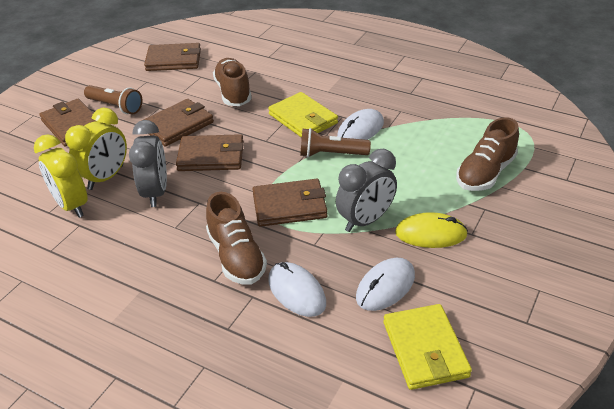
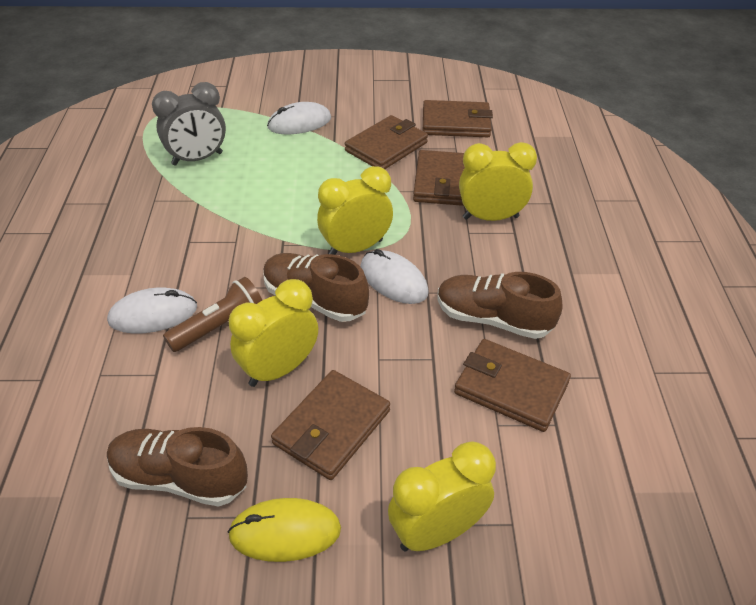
brown flashlight: [84,85,142,114] [300,128,371,157] = 2 -> [163,277,262,352] = 1
grey clock: [129,120,167,207] [336,149,397,232] = 2 -> [152,82,226,166] = 1
yellow clock: [34,134,88,218] [65,108,127,190] = 2 -> [229,279,318,387] [317,166,393,255] [388,441,496,551] [459,142,537,221] = 4
yellow wallet: [268,92,338,138] [383,304,472,390] = 2 -> none = 0

